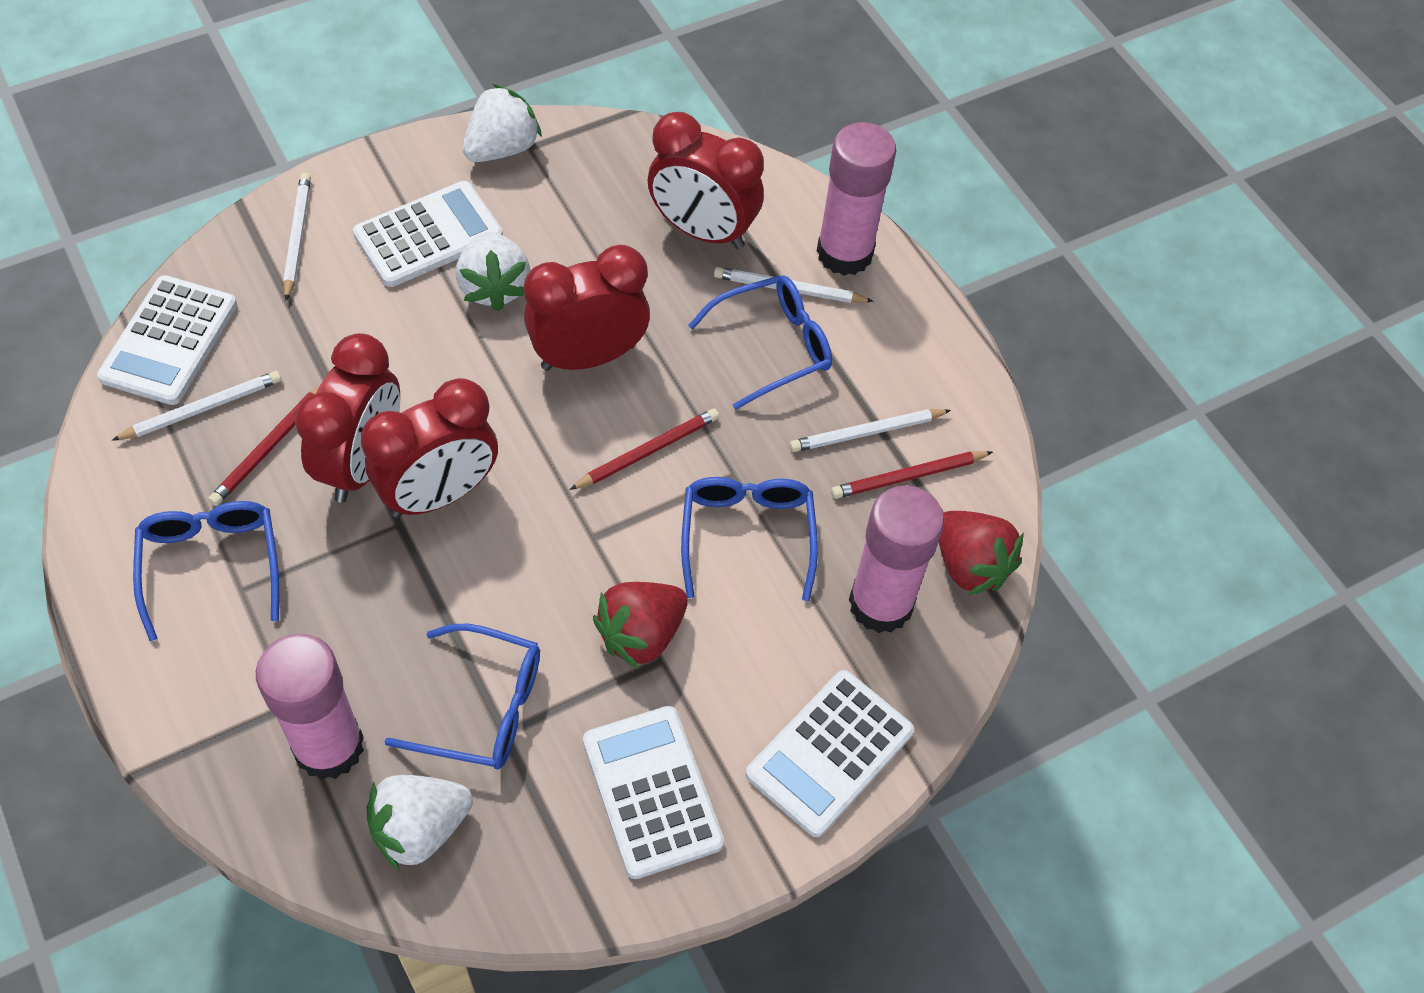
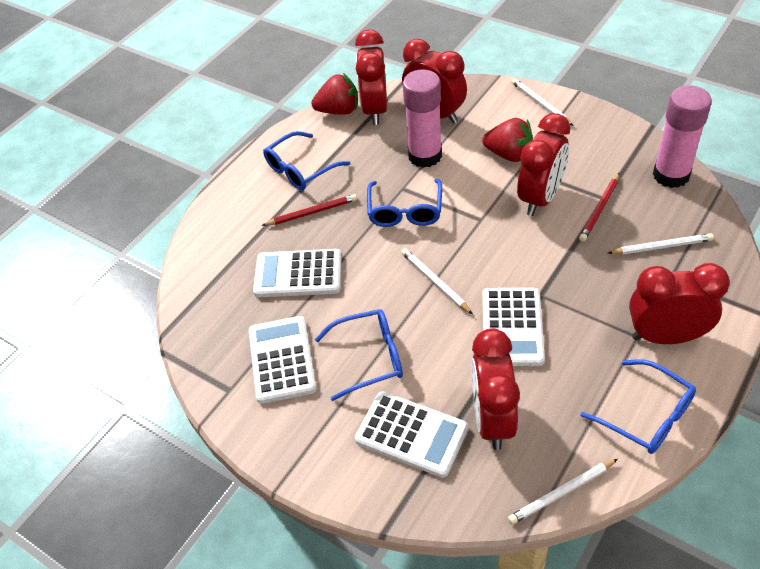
pink glue stick: [256,634,364,780] [817,122,897,276] [849,485,945,633] = 3 -> [403,69,442,168] [653,85,712,188] = 2
red clock: [295,333,400,503] [361,378,498,518] [524,245,650,371] [648,112,764,249] = 4 -> [355,29,388,125] [402,39,467,124] [472,328,520,450] [517,113,570,216] [629,263,730,344] = 5
red pencil: [208,386,320,506] [569,408,719,490] [831,451,993,499] = 3 -> [261,194,357,226] [579,173,619,242] = 2
white strawberry: [367,775,473,871] [456,232,530,312] [463,84,542,162] = 3 -> none = 0

